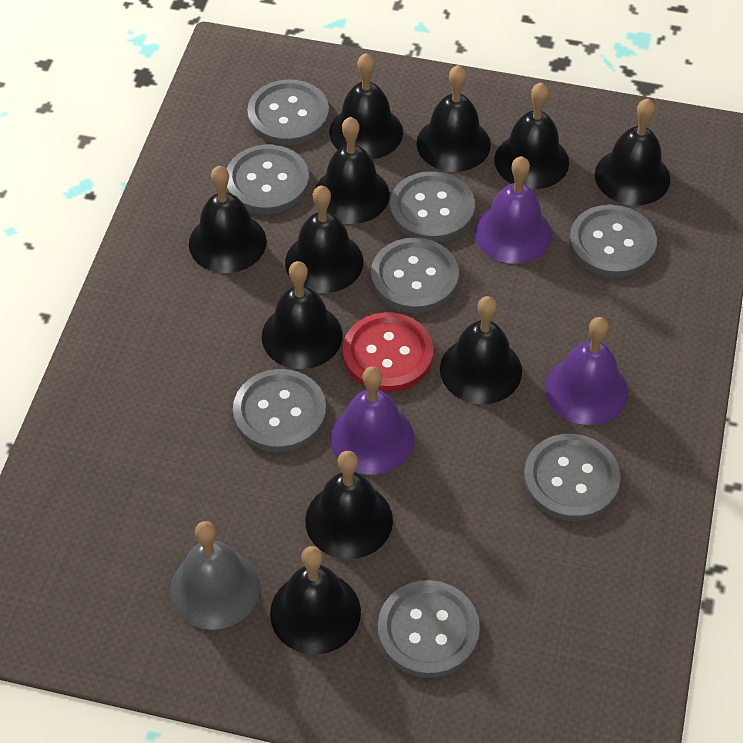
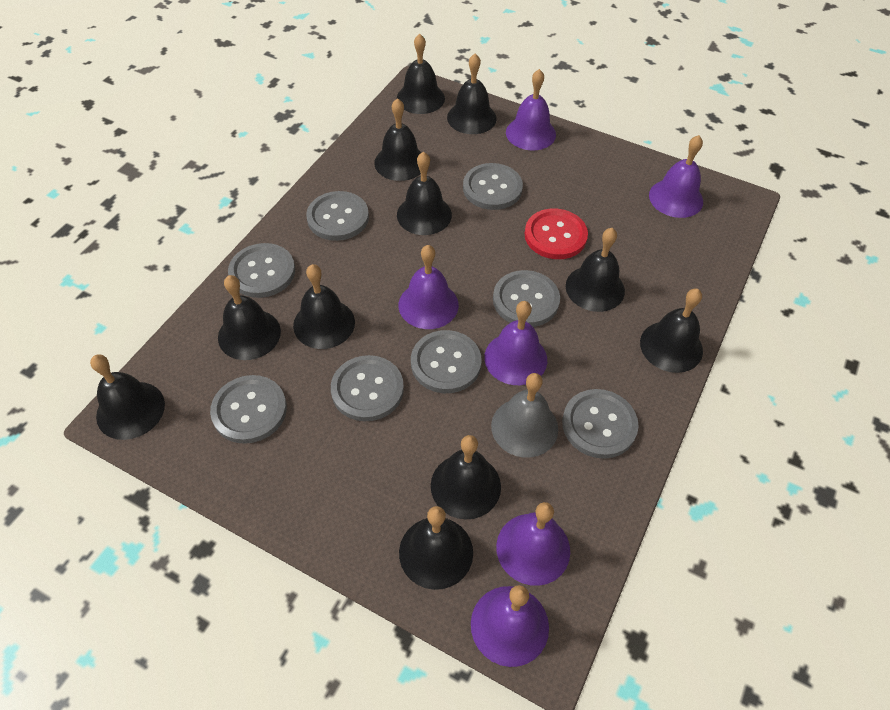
purple bell: [330,366,415,475] [475,156,552,264] [545,317,628,425] = 3 -> [399,245,459,329] [471,585,549,667] [484,301,547,385] [496,502,570,586] [506,69,556,150] [649,135,703,218] = 6

